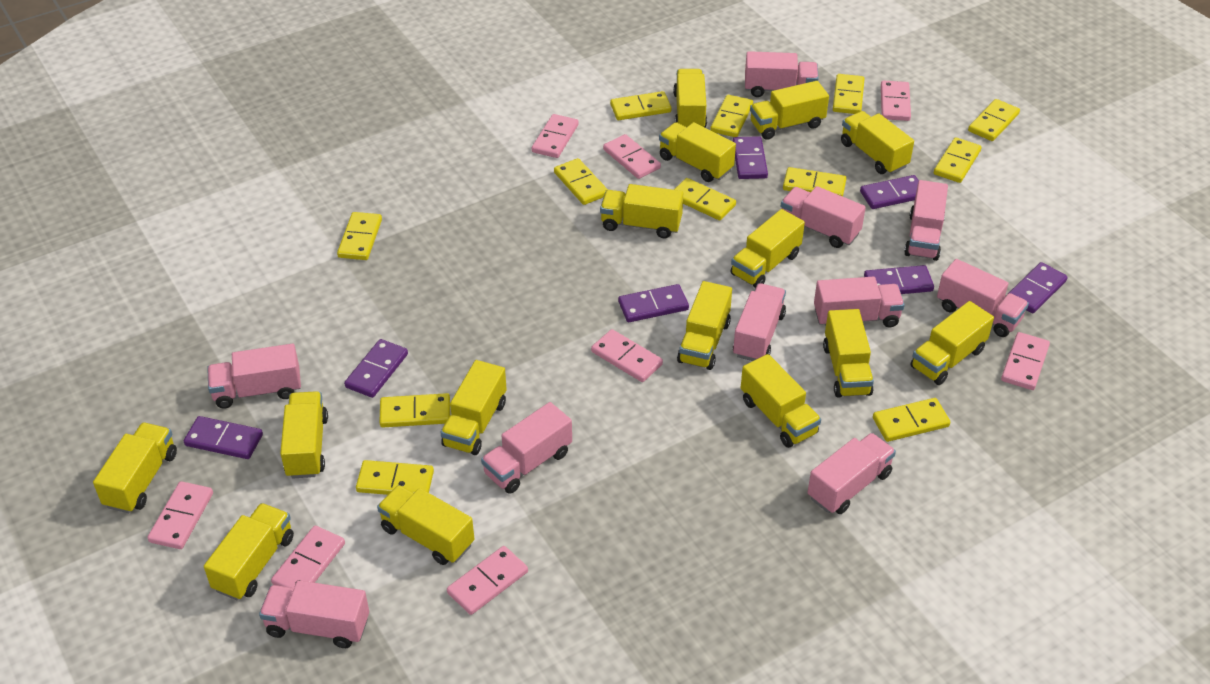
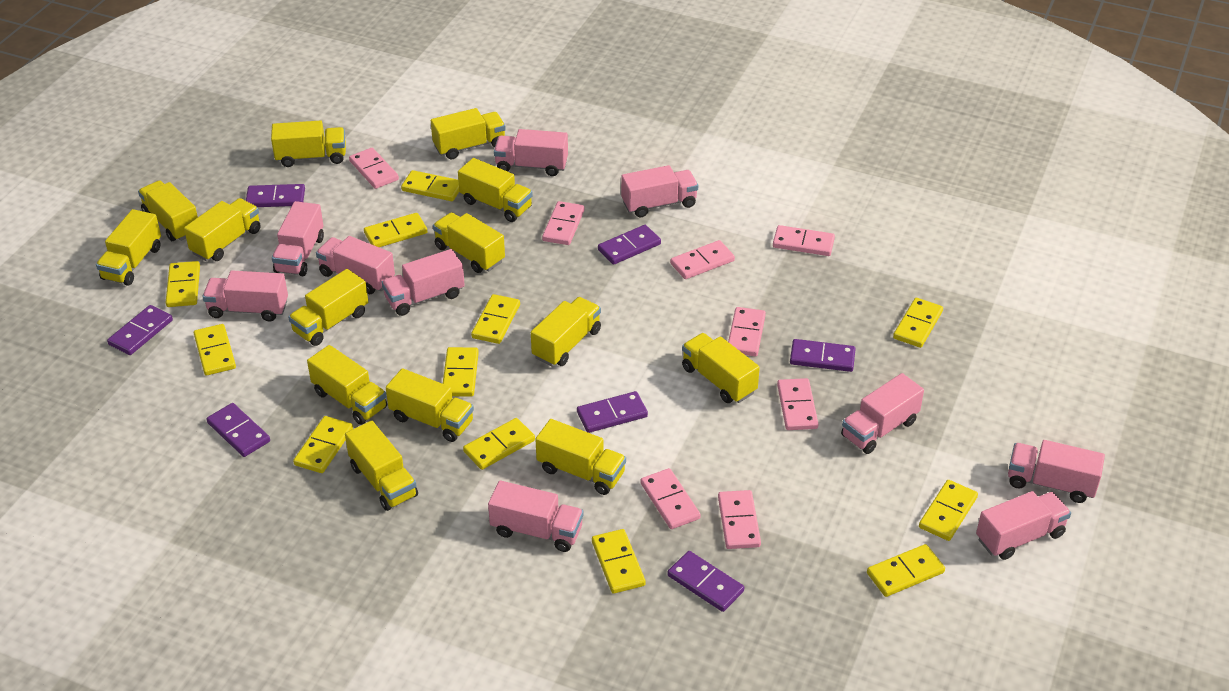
yellow truck: [93,423,177,513] [204,503,294,600] [280,391,328,478] [377,485,474,565] [440,360,507,455] [600,184,683,238] [659,122,736,182] [673,69,707,128] [677,281,732,370] [731,209,805,288] [741,354,821,448] [750,81,829,140] [823,309,874,398] [841,111,914,174] [910,301,994,385] = 15 -> [96,209,161,286] [138,180,198,241] [184,198,261,261] [271,120,346,167] [288,269,368,346] [307,345,387,425] [345,421,418,511] [386,368,474,442] [431,108,506,159] [433,212,505,273] [458,158,533,222] [531,297,601,367] [535,419,626,495] [682,333,760,403] = 14

